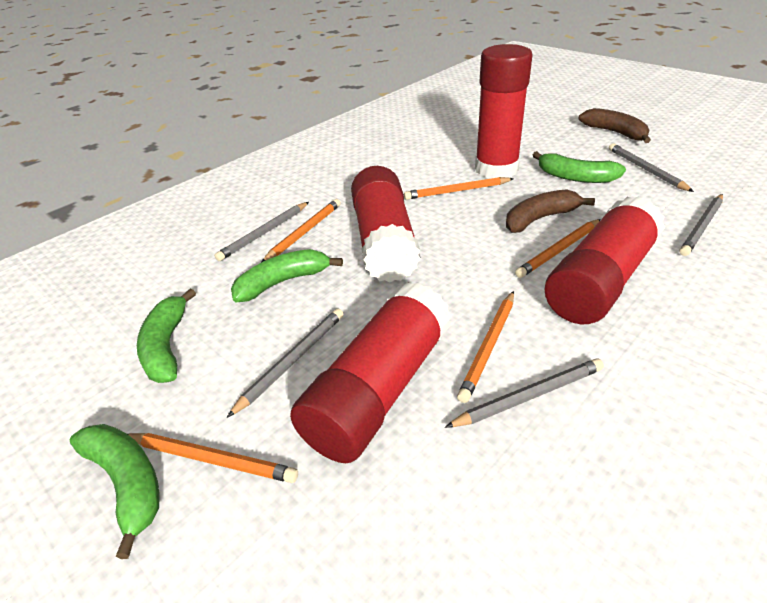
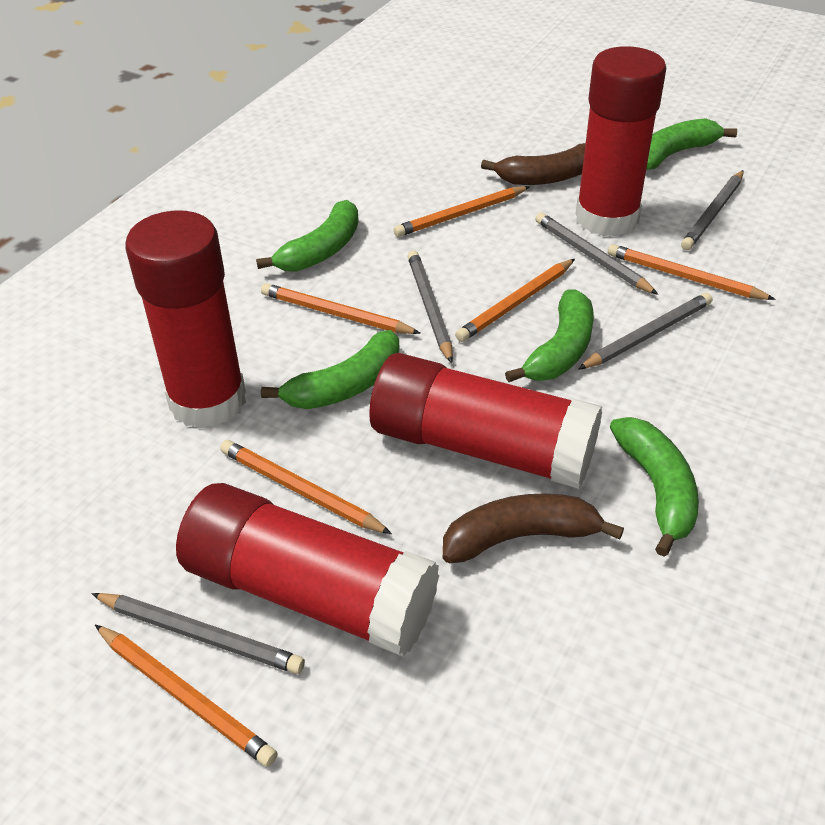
green banana: [70,424,160,559] [137,289,196,383] [231,249,343,302] [533,151,626,183] = 4 -> [256,200,359,272] [261,330,399,409] [505,290,594,382] [610,417,699,557] [646,118,737,170] = 5
orange pencil: [128,433,298,483] [262,199,341,262] [404,177,514,200] [457,291,514,403] [515,219,601,278] = 5 -> [95,625,277,767] [220,440,392,534] [261,283,421,334] [393,186,530,237] [455,259,575,342] [608,244,775,300] = 6

